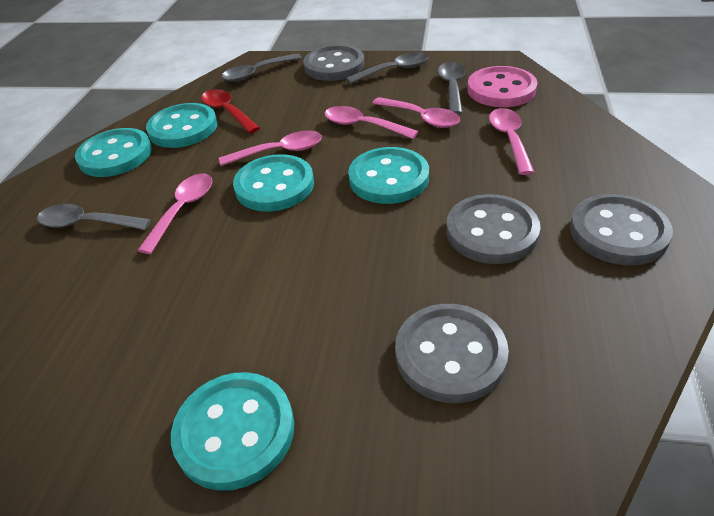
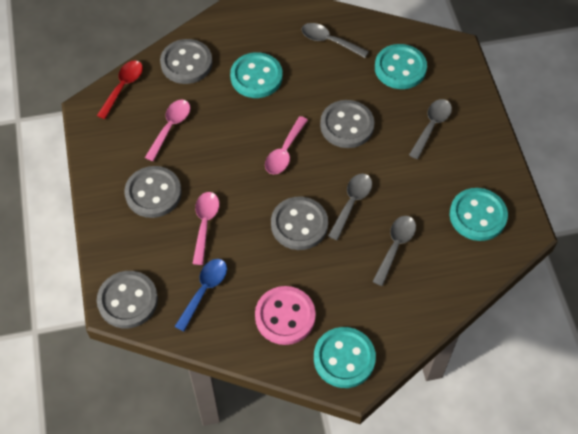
blue spoon: none = 0 -> [174,259,227,331] = 1
grey button: [303,45,365,81] [395,304,509,403] [446,194,540,264] [570,194,673,265] = 4 -> [97,271,158,328] [124,166,182,218] [160,39,212,84] [271,197,328,250] [320,100,375,148] = 5
pink spoon: [137,173,213,254] [219,131,322,166] [325,106,418,139] [372,97,460,128] [489,108,534,175] = 5 -> [145,100,190,161] [192,192,219,265] [265,116,308,174] = 3
turquoise button: [75,128,152,177] [146,103,217,148] [171,372,295,491] [233,154,314,211] [348,147,429,204] = 5 -> [230,52,283,98] [314,327,376,388] [375,44,427,89] [450,188,508,241] = 4

